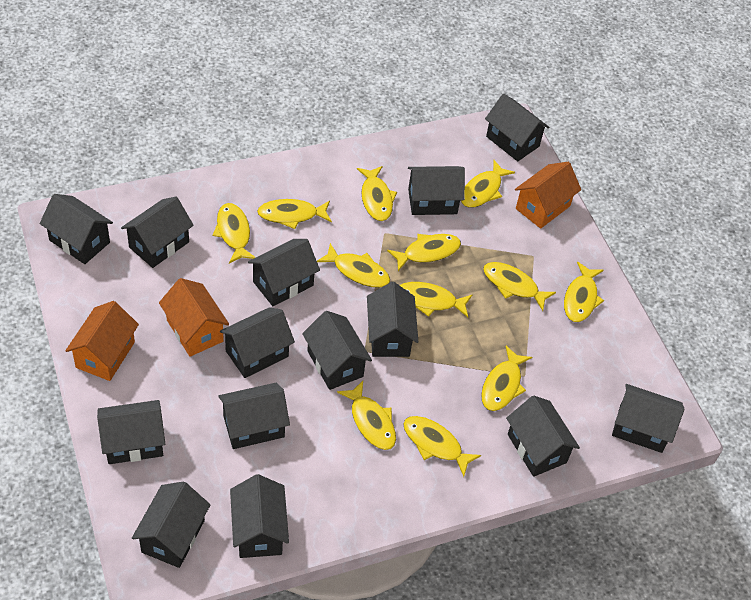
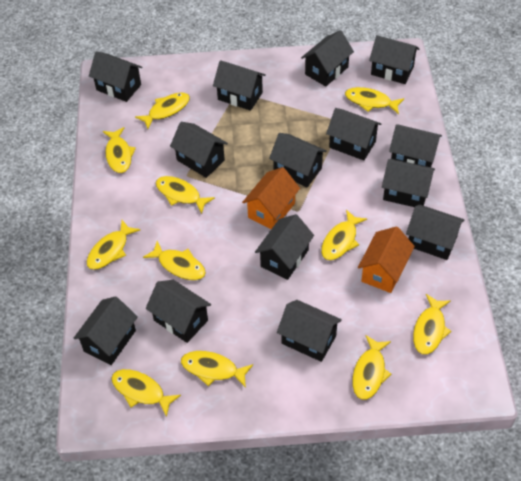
orange house: [66,301,139,381] [159,278,229,357] [515,162,581,229] = 3 -> [242,167,300,229] [358,226,415,293] = 2
yellow fish: [213,203,256,263] [257,199,332,229] [317,243,390,288] [337,381,396,450] [357,166,397,221] [387,234,461,271] [400,282,472,317] [403,416,481,477] [461,160,515,208] [481,346,532,411] [483,262,556,311] [564,262,604,322] = 12 -> [87,220,140,270] [103,127,136,173] [111,369,181,417] [135,93,190,129] [143,241,206,280] [156,176,215,214] [181,351,253,388] [321,209,367,260] [345,87,404,114] [352,335,391,400] [413,294,451,355] = 11

